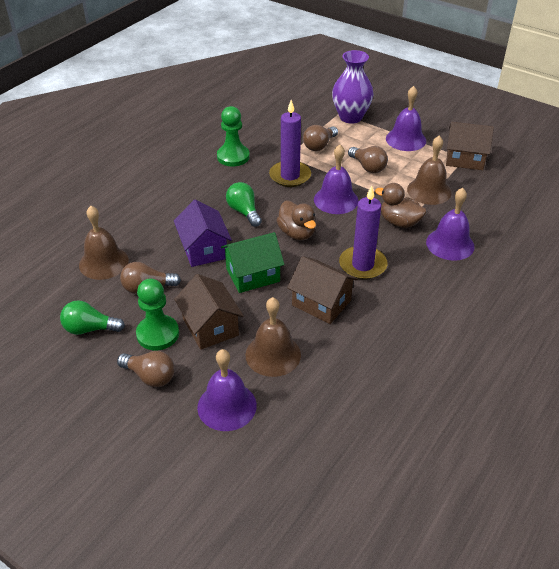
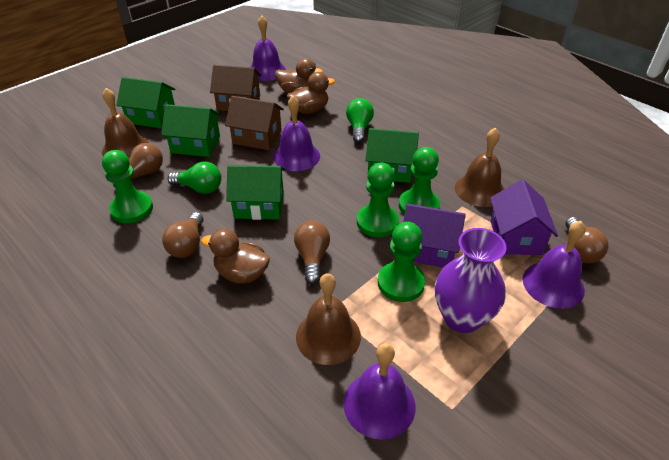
brown duck: [276,200,316,240] [375,183,427,228] = 2 -> [201,229,270,284] [275,58,323,93] [287,72,335,114] = 3
brown house: [174,274,244,350] [287,256,358,324] [446,122,494,170] = 3 -> [210,65,261,111] [225,96,284,150] = 2
green house: [221,232,285,293] = 1 -> [116,77,176,128] [161,104,220,157] [226,165,285,220] [365,128,419,183] = 4
green pawn: [136,279,179,350] [217,106,250,166] = 2 -> [102,150,153,223] [357,163,399,237] [378,222,425,302] [399,147,440,215] = 4
purple candle: [269,100,311,187] [339,185,387,280] = 2 -> none = 0
purple house: [174,199,232,267] = 1 -> [403,204,466,268] [490,180,558,255] = 2

